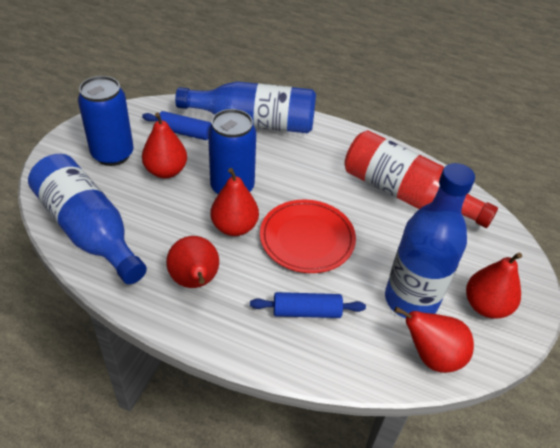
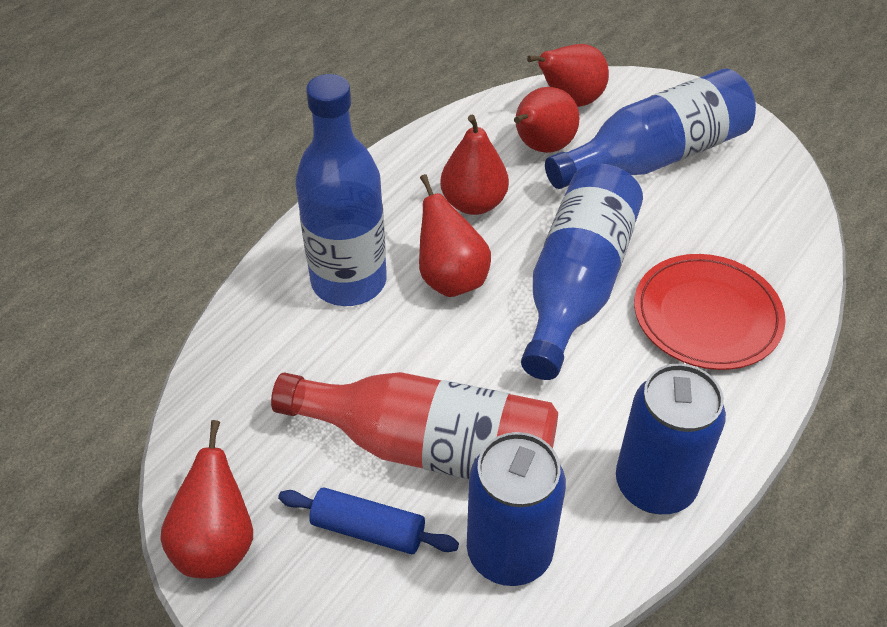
blue rolling pin: [142,111,211,140] [250,292,366,318] = 2 -> [278,488,459,554] = 1

